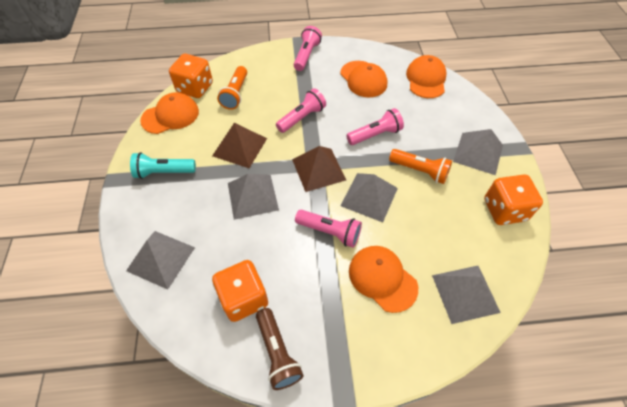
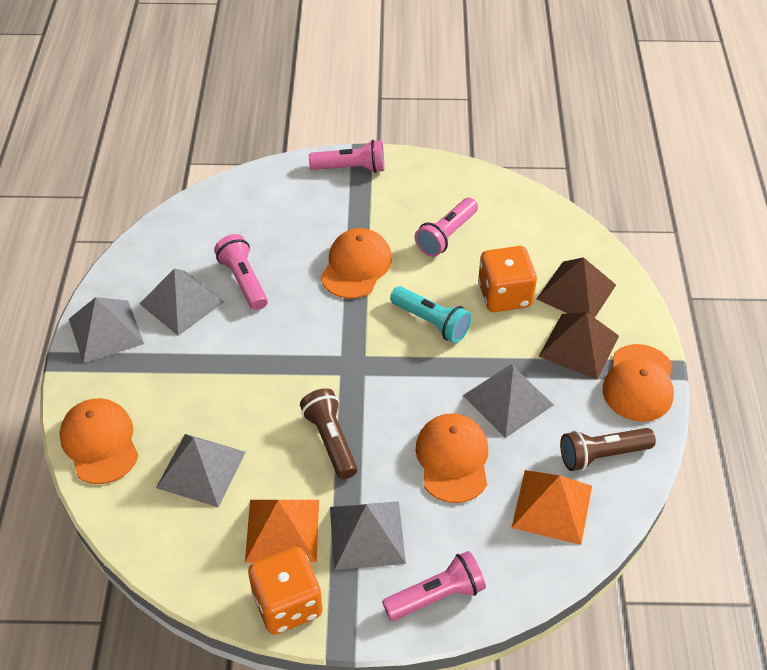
brown flashlight: [256,308,304,390] = 1 -> [300,388,357,479] [560,428,656,471] = 2
orange dice: [169,54,213,98] [212,260,268,322] [484,174,543,225] = 3 -> [248,547,323,635] [478,246,537,312] = 2
orange flashlight: [217,66,247,110] [389,149,452,184] = 2 -> none = 0
orange pyramid: none = 0 -> [245,500,319,562] [512,470,592,545] = 2

